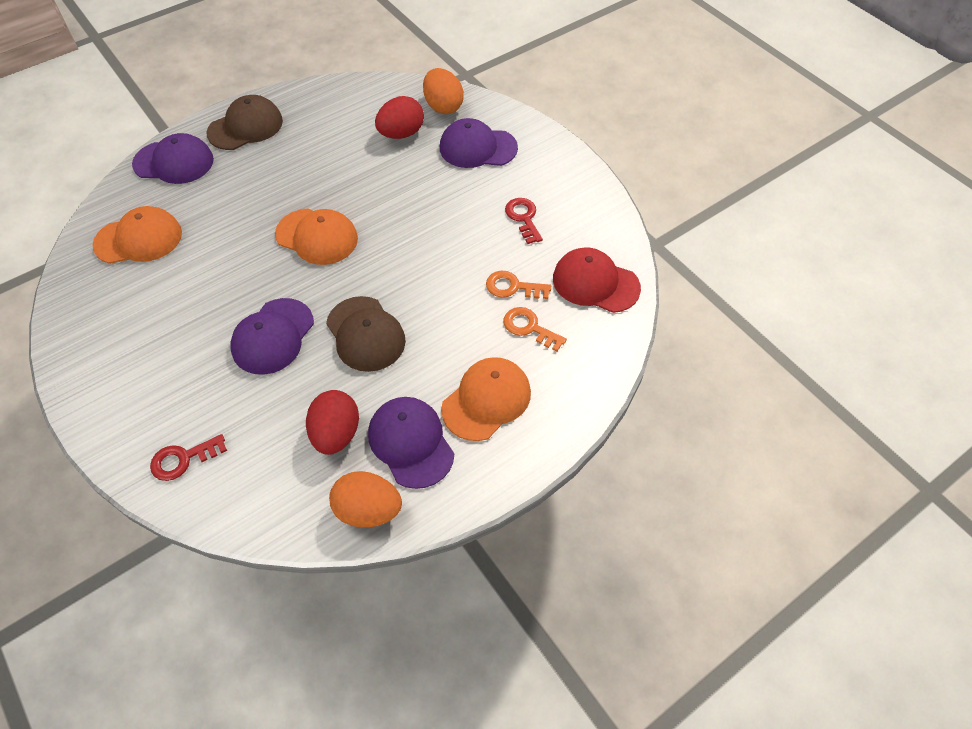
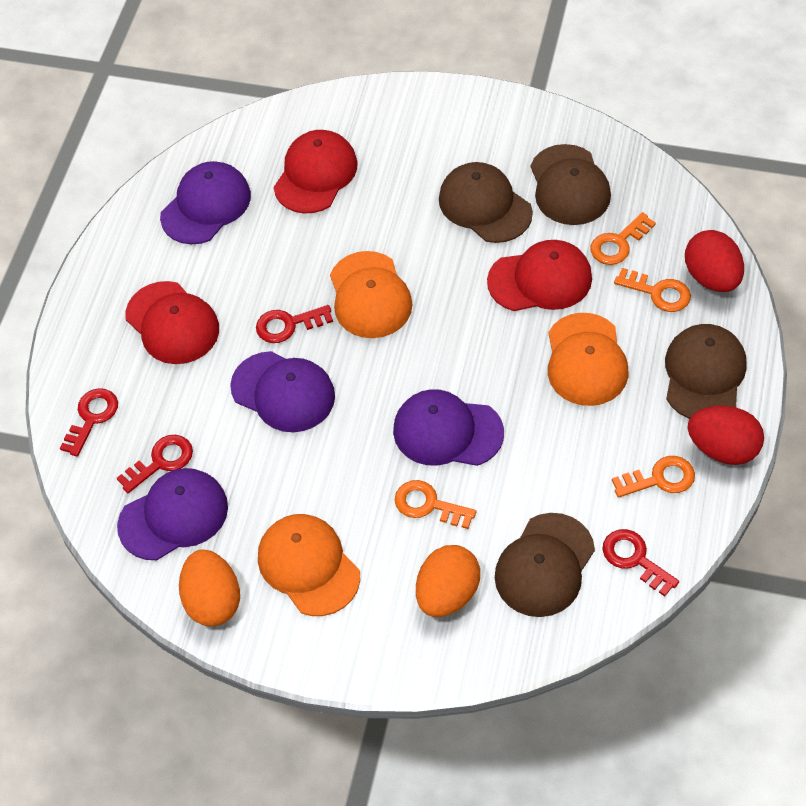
brown cap: [207,95,283,150] [326,296,406,372] = 2 -> [439,162,533,243] [495,513,595,617] [530,144,611,225] [665,324,747,419] = 4
orange key: [486,271,551,299] [504,307,567,352] = 2 -> [395,480,476,529] [590,212,656,265] [612,456,695,498] [614,268,691,312] = 4
red cap: [553,247,641,313] = 1 -> [125,281,219,364] [273,130,358,213] [487,240,592,311] = 3
red key: [150,434,227,481] [505,198,543,244] = 2 -> [60,388,118,457] [117,435,193,493] [256,305,333,343] [602,529,679,596] = 4

